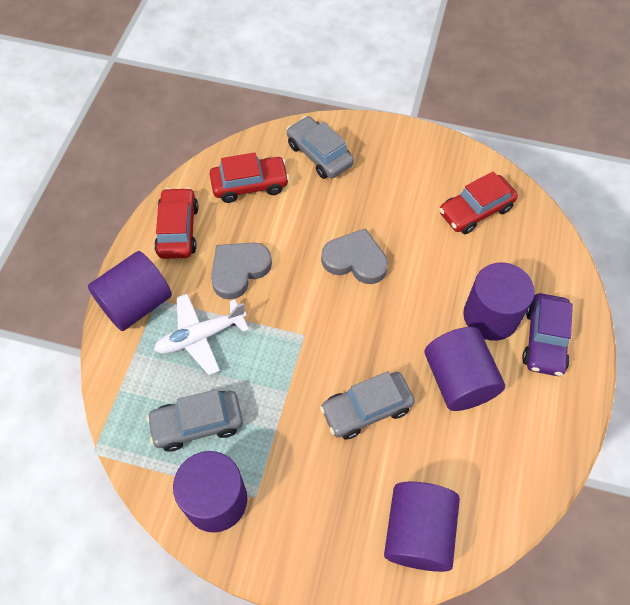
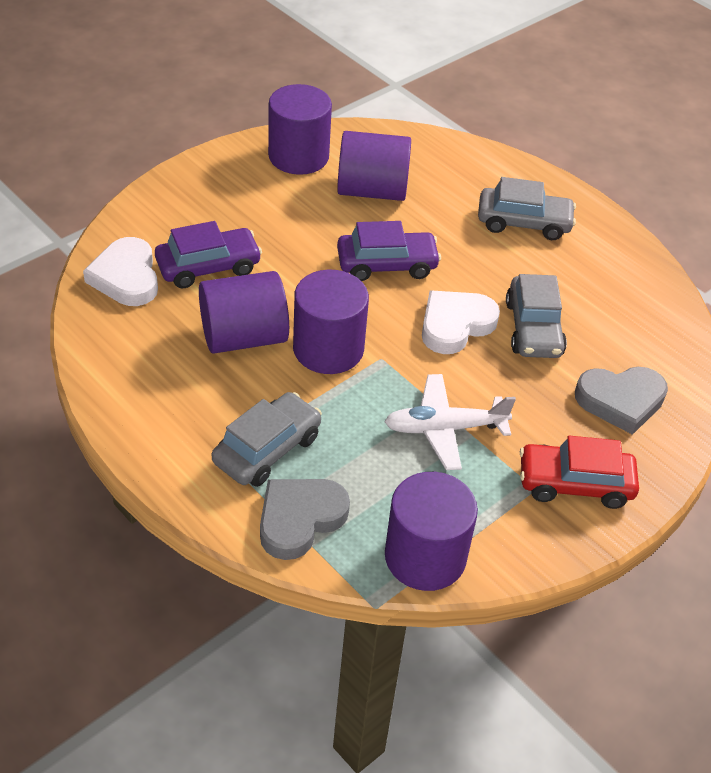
purple car: [522,293,573,376] = 1 -> [155,221,262,288] [337,221,441,281] = 2
red car: [154,187,199,259] [210,153,289,203] [439,171,518,234] = 3 -> [520,436,639,509] = 1
white heart: none = 0 -> [83,237,158,306] [422,291,500,354] = 2

